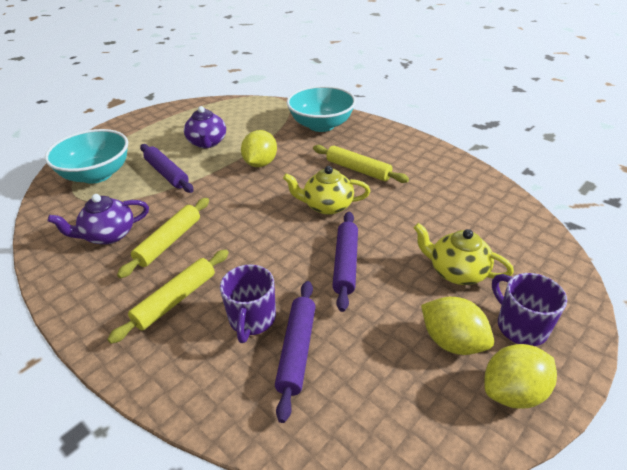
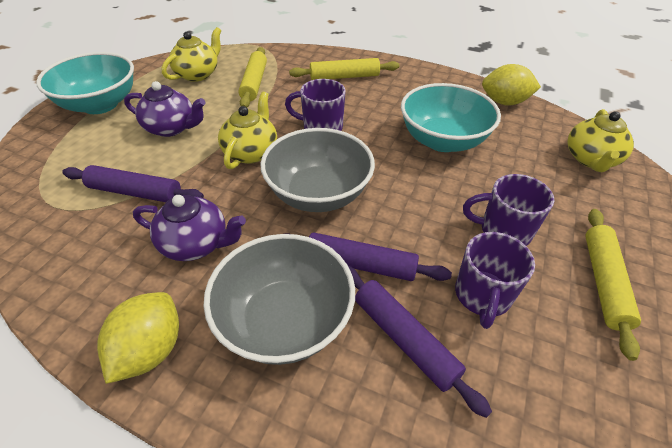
grey bowl: none = 0 -> [203,234,355,365] [260,128,375,212] = 2
purple mug: [220,265,276,343] [492,273,567,346] = 2 -> [285,79,346,131] [455,232,535,329] [463,174,554,246] = 3
yellow lemon: [241,130,277,167] [421,297,494,355] [485,344,557,409] = 3 -> [97,292,179,384] [482,64,541,106] = 2
yellow teapot: [283,166,371,215] [414,223,514,285] = 2 -> [162,27,221,82] [218,92,277,169] [567,109,634,172] = 3

